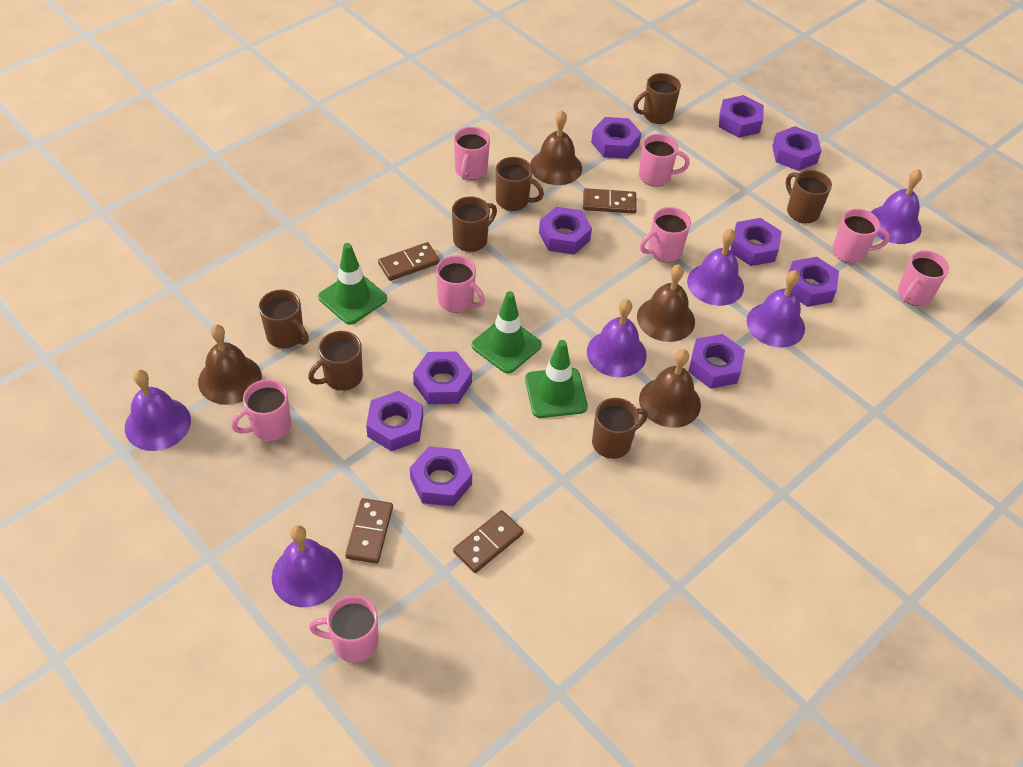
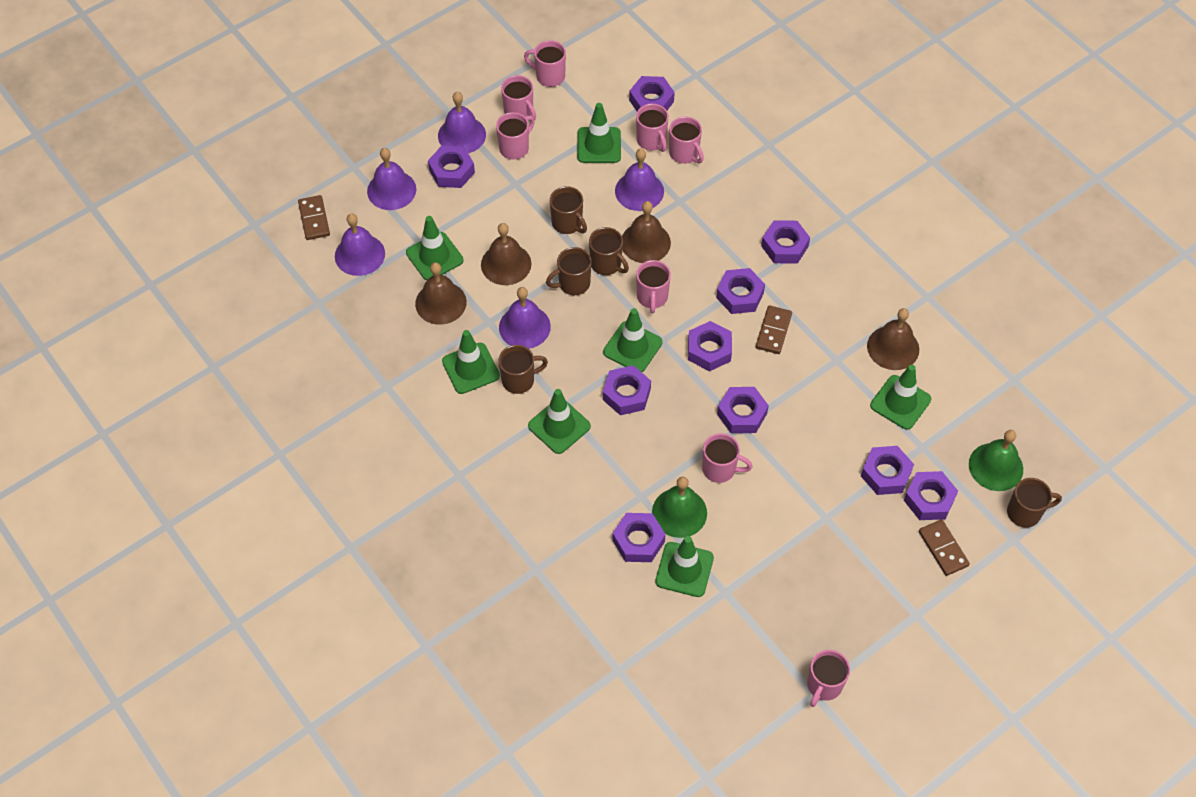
brown domino: [345,498,393,564] [378,242,440,281] [453,510,524,573] [583,188,637,214] = 4 -> [298,195,330,240] [756,305,792,354] [919,519,970,576] = 3
brown mug: [259,290,309,348] [308,331,363,391] [452,196,497,252] [496,157,544,211] [592,398,648,459] [633,73,681,124] [786,170,832,223] = 7 -> [498,345,548,394] [546,247,591,295] [550,186,587,234] [589,227,629,275] [1007,478,1062,528] = 5
green bell: none = 0 -> [652,477,707,538] [969,430,1023,491] = 2
green traffic cone: [318,243,387,325] [472,291,542,374] [525,340,588,418] = 3 -> [406,216,464,280] [442,330,500,394] [528,389,591,454] [577,103,621,163] [603,308,662,372] [655,536,714,597] [870,365,931,430] = 7
purple bell: [125,370,191,451] [272,525,343,607] [587,299,647,377] [687,229,744,306] [747,270,805,347] [871,169,922,244] = 6 -> [335,213,385,276] [367,148,416,210] [438,92,486,153] [499,287,551,349] [615,149,664,211] = 5

